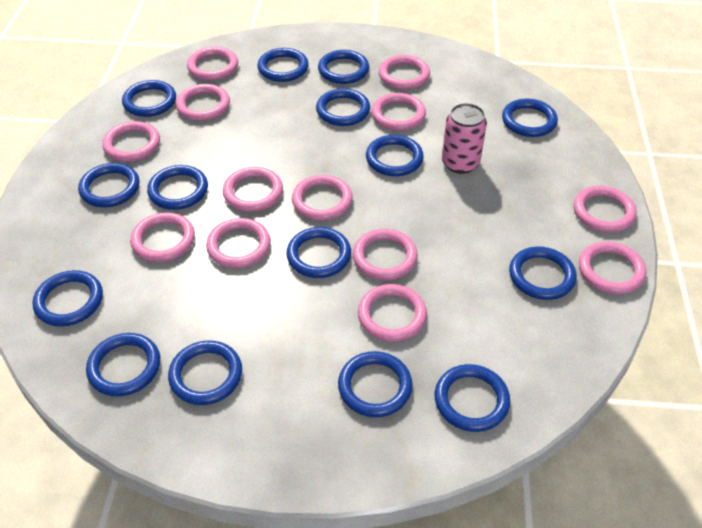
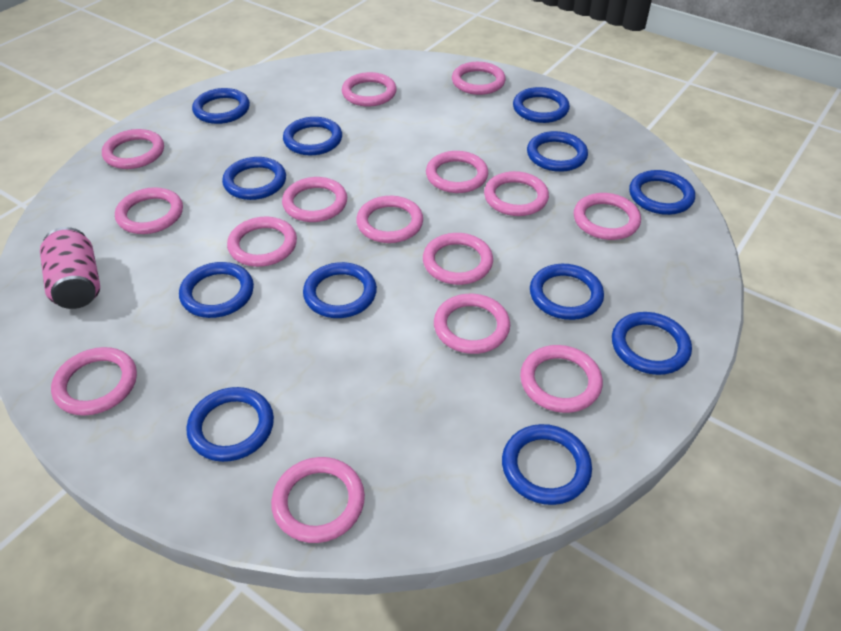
blue ring: [33,270,103,326] [78,163,140,207] [86,333,160,397] [122,80,176,117] [147,165,208,210] [168,340,242,405] [257,48,309,82] [286,227,351,278] [316,88,370,126] [318,50,369,84] [338,351,413,417] [366,135,424,176] [435,364,510,432] [502,98,558,137] [509,247,577,300] = 15 -> [179,262,254,318] [187,387,274,462] [192,88,250,124] [222,157,286,200] [283,117,342,155] [303,262,377,318] [502,424,592,505] [513,87,570,123] [527,131,588,172] [530,264,604,320] [612,312,692,375] [629,170,695,215] = 12
pink ring: [102,121,160,162] [130,212,195,262] [176,84,230,121] [187,47,238,81] [206,218,271,268] [223,167,283,212] [292,175,353,221] [353,229,418,280] [358,284,427,342] [372,93,426,131] [379,55,430,90] [573,186,637,232] [579,241,646,294] = 13 -> [51,347,137,416] [102,129,164,169] [115,187,183,234] [227,217,297,267] [271,457,365,543] [282,177,347,222] [342,72,397,107] [356,196,423,243] [423,233,493,285] [426,151,488,193] [434,294,510,354] [452,62,506,95] [484,171,549,216] [520,345,603,413] [574,193,641,240] = 15

